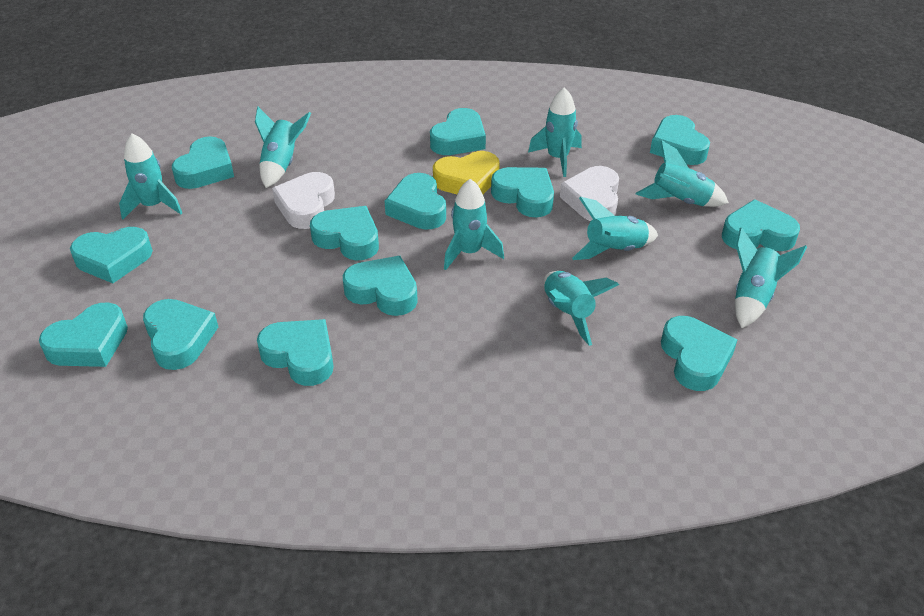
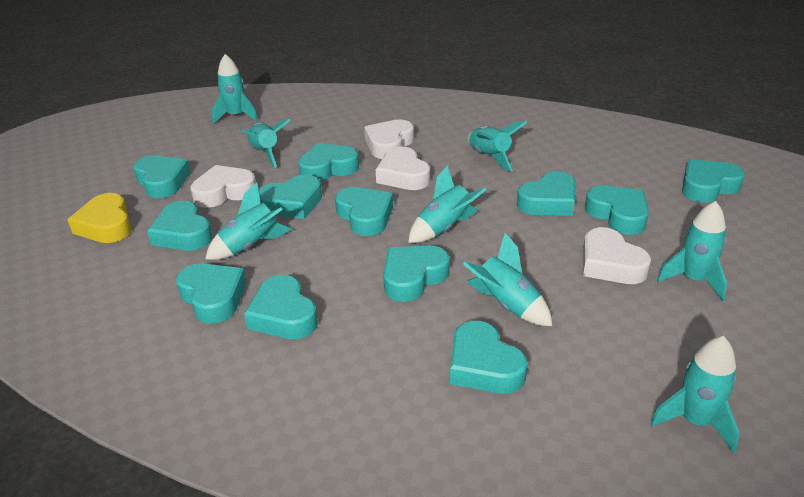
turquoise heart: [39,303,128,367] [70,227,153,283] [143,299,218,370] [172,136,234,189] [257,319,334,386] [310,206,379,260] [343,256,418,316] [385,173,446,230] [430,108,486,155] [491,167,554,217] [650,115,710,165] [661,316,738,391] [722,199,800,251] = 13 -> [133,155,191,198] [147,201,213,251] [176,263,247,324] [244,275,318,339] [259,174,322,219] [298,143,359,182] [335,187,393,236] [383,245,450,302] [450,321,528,394] [517,171,576,216] [585,185,649,235] [682,159,745,203] = 12
white heart: [272,172,335,229] [560,166,619,221] = 2 -> [191,165,256,208] [364,119,414,159] [376,147,430,190] [583,227,651,284] = 4

